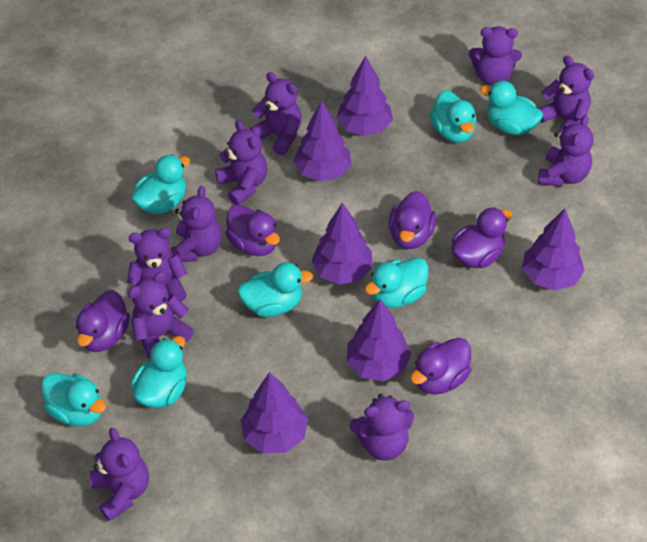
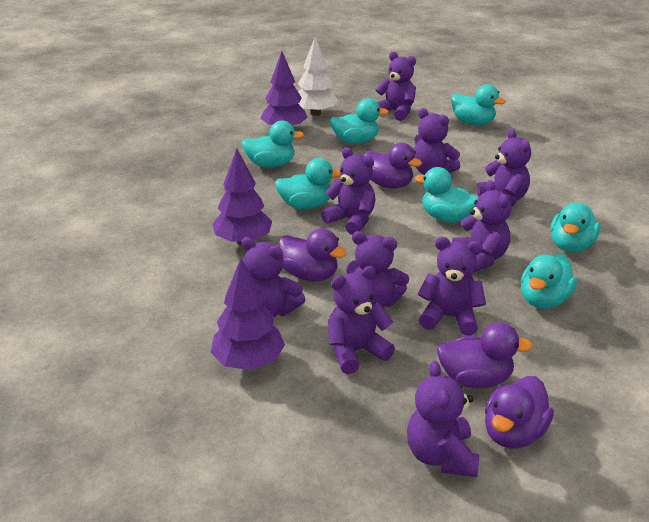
purple duck: [76,290,130,352] [225,204,280,256] [389,191,436,249] [410,338,472,395] [451,207,512,268] = 5 -> [278,228,346,281] [364,143,422,188] [437,322,533,388] [485,376,554,448] = 4
purple tree: [240,372,308,453] [294,100,351,182] [312,203,373,285] [337,56,393,136] [347,299,411,381] [522,208,585,291] = 6 -> [210,258,285,370] [212,148,272,245] [260,51,308,125] = 3
white tree: none = 0 -> [298,37,339,116] = 1

